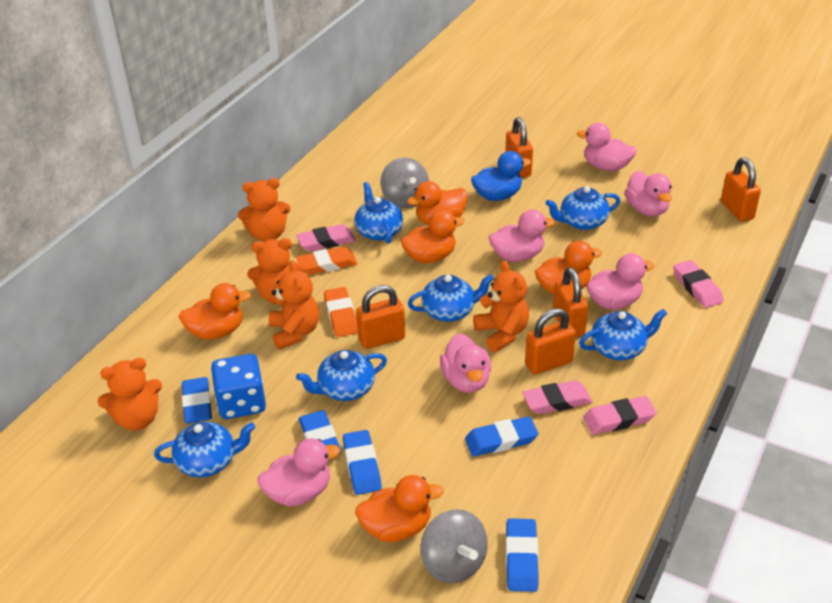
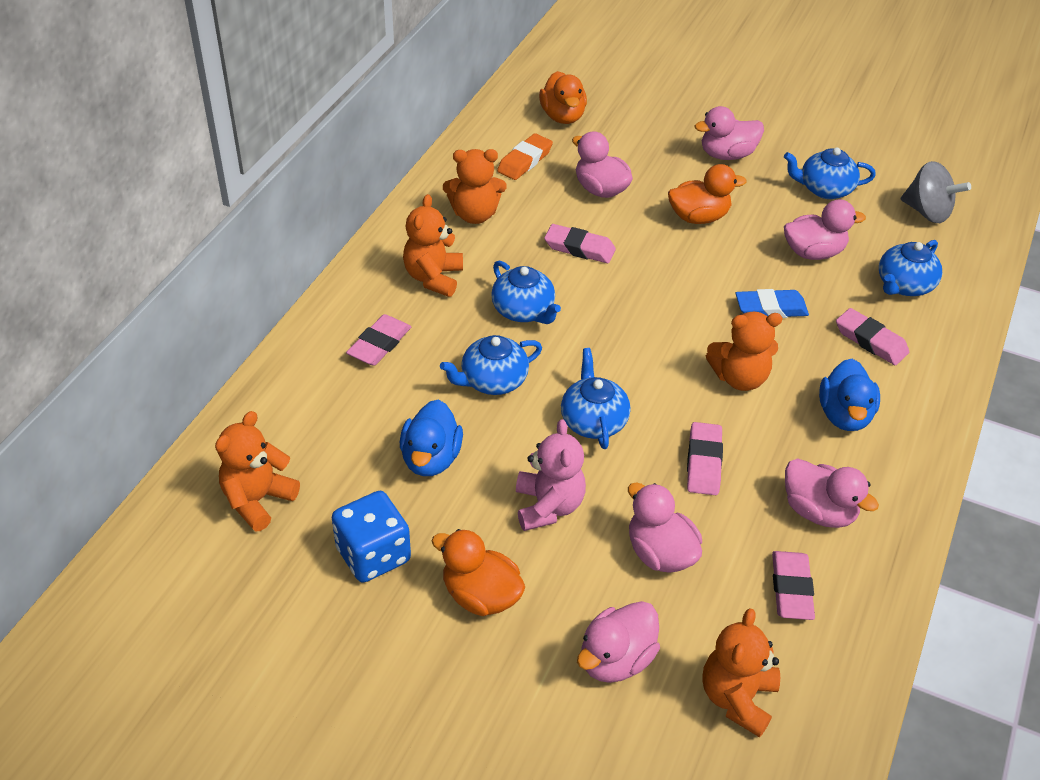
blue duck: [471,151,531,201] = 1 -> [400,400,463,476] [819,359,880,431] = 2
blue eraser: [182,377,212,423] [299,410,342,454] [343,430,382,495] [465,416,538,457] [506,518,539,592] = 5 -> [736,289,809,318] = 1
blue teapot: [154,422,255,477] [296,350,387,401] [354,182,403,244] [408,274,494,322] [545,186,620,230] [579,309,667,360] = 6 -> [440,335,542,395] [491,261,561,324] [561,348,630,449] [784,148,876,199] [879,240,942,296] = 5
grey spinning top: [381,157,429,208] [421,509,488,584] = 2 -> [901,161,971,223] = 1
orange duck: [179,283,251,340] [355,475,444,542] [401,210,465,263] [407,181,468,225] [535,241,602,295] = 5 -> [432,529,525,616] [539,71,587,124] [668,164,747,224] = 3
orange eraser: [296,247,358,275] [324,287,358,337] = 2 -> [497,133,553,180] = 1
orange padlock: [356,285,405,349] [505,117,533,178] [525,308,576,374] [553,267,588,337] [721,157,761,222] = 5 -> none = 0
pink eraser: [296,224,356,252] [522,380,593,414] [583,396,657,435] [673,260,724,308] = 4 -> [346,314,411,366] [544,224,616,263] [687,422,723,495] [772,551,815,620] [836,308,909,365] = 5
pink teddy bear: none = 0 -> [516,419,586,531] = 1

